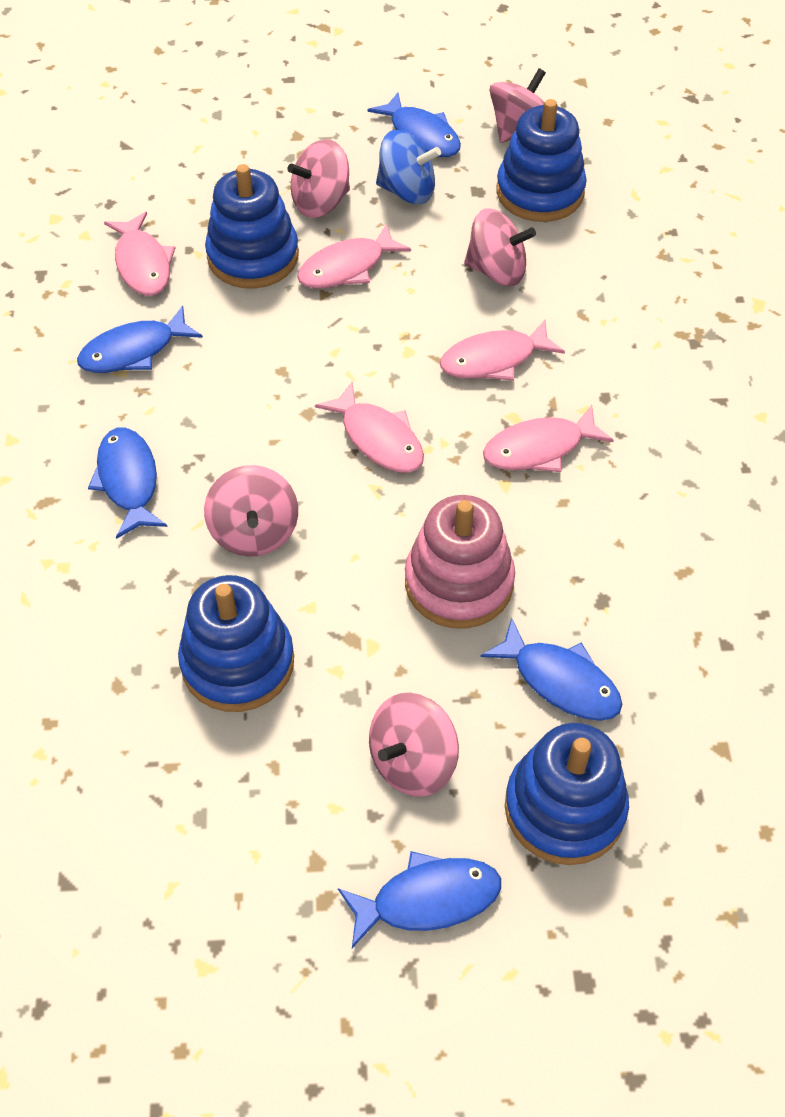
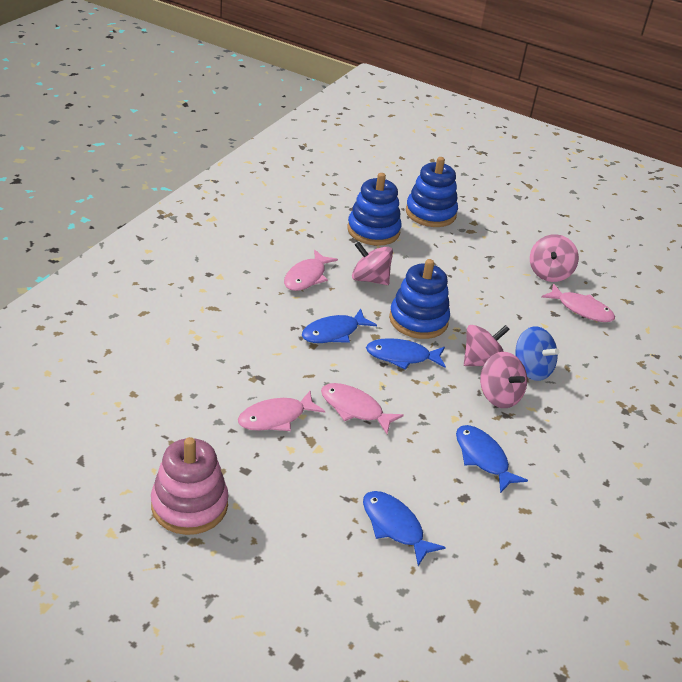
blue fish: [77,306,203,373] [88,428,168,539] [338,851,501,948] [367,92,461,157] [480,617,622,721] = 5 -> [302,309,377,343] [363,491,446,566] [366,338,446,370] [456,425,528,493] = 4
blue stacking toy: [178,575,294,712] [205,164,299,288] [496,99,587,222] [505,723,629,865] = 4 -> [348,173,402,246] [389,259,450,339] [406,157,458,227] = 3
pink fish: [104,212,175,296] [297,223,411,289] [315,382,424,473] [440,320,565,381] [483,405,614,472] = 5 -> [238,391,325,431] [284,250,338,291] [321,383,404,434] [542,284,615,322] = 4
pink spinning top: [204,465,298,557] [287,139,350,218] [369,693,459,797] [464,209,536,286] [490,68,546,143] = 5 -> [352,242,393,285] [464,325,510,366] [480,352,527,408] [530,234,579,282] = 4

